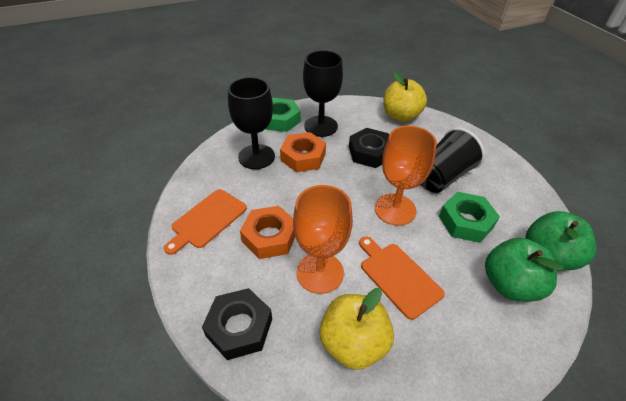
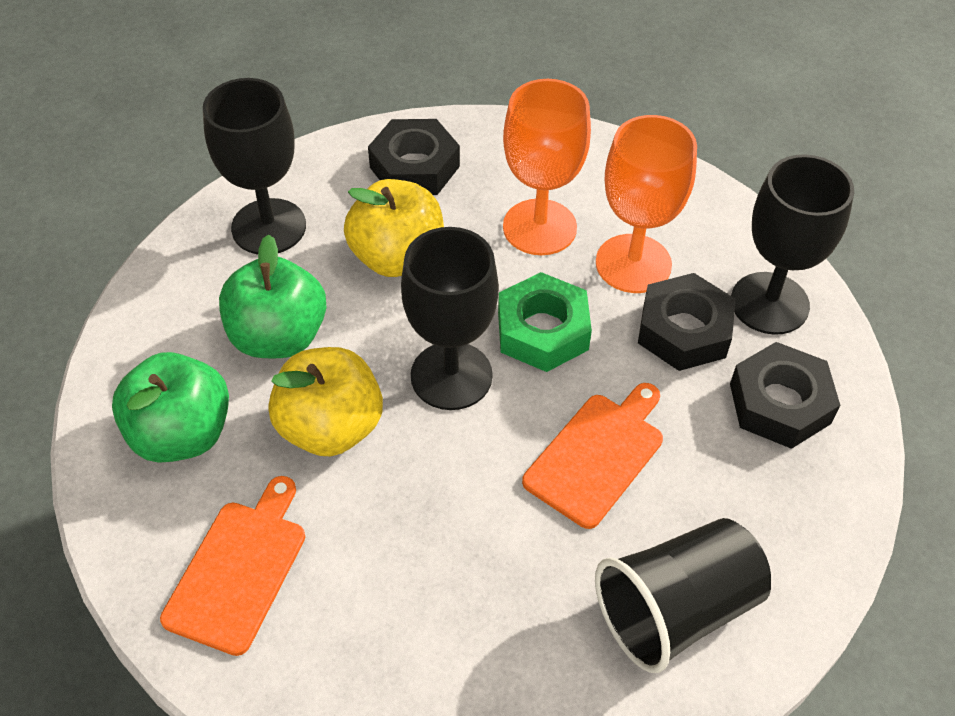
black goblet: [228,77,275,169] [303,50,343,137] = 2 -> [203,78,306,254] [401,227,499,410] [731,154,854,335] = 3
black nut: [202,288,272,360] [349,128,389,168] = 2 -> [368,119,460,195] [638,273,736,371] [730,342,840,449] = 3
green nut: [266,98,301,132] [439,192,500,243] = 2 -> [498,272,592,372] = 1
orange nut: [240,206,295,259] [280,132,326,172] = 2 -> none = 0

